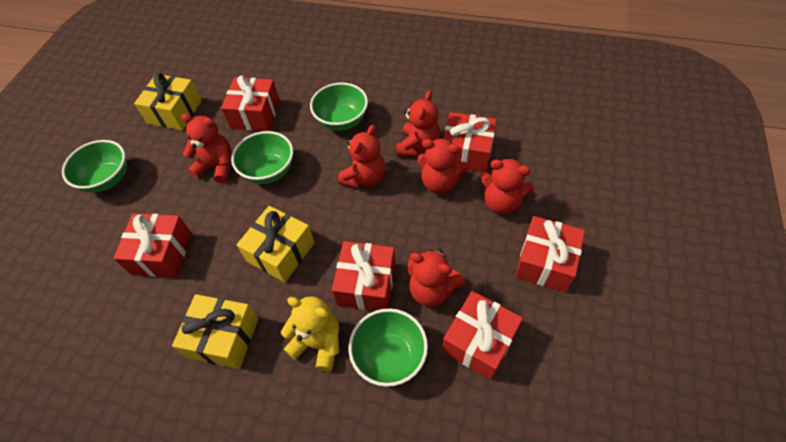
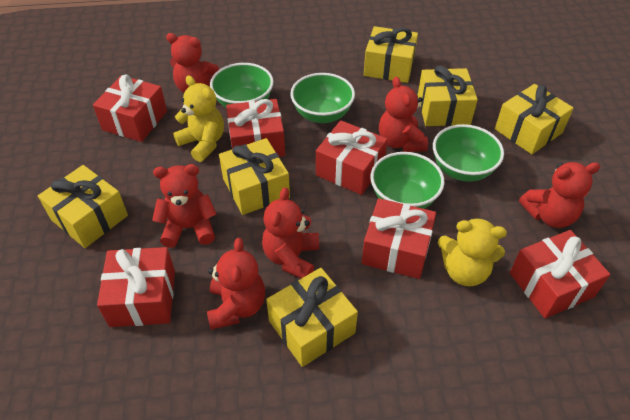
yellow gift: [134,73,202,130] [172,294,259,369] [237,206,315,282] = 3 -> [38,165,128,248] [219,138,290,215] [266,268,358,367] [364,26,418,83] [418,65,478,126] [495,84,574,154] = 6
yellow teddy bear: [281,296,339,371] = 1 -> [173,75,224,162] [438,218,507,287] = 2

